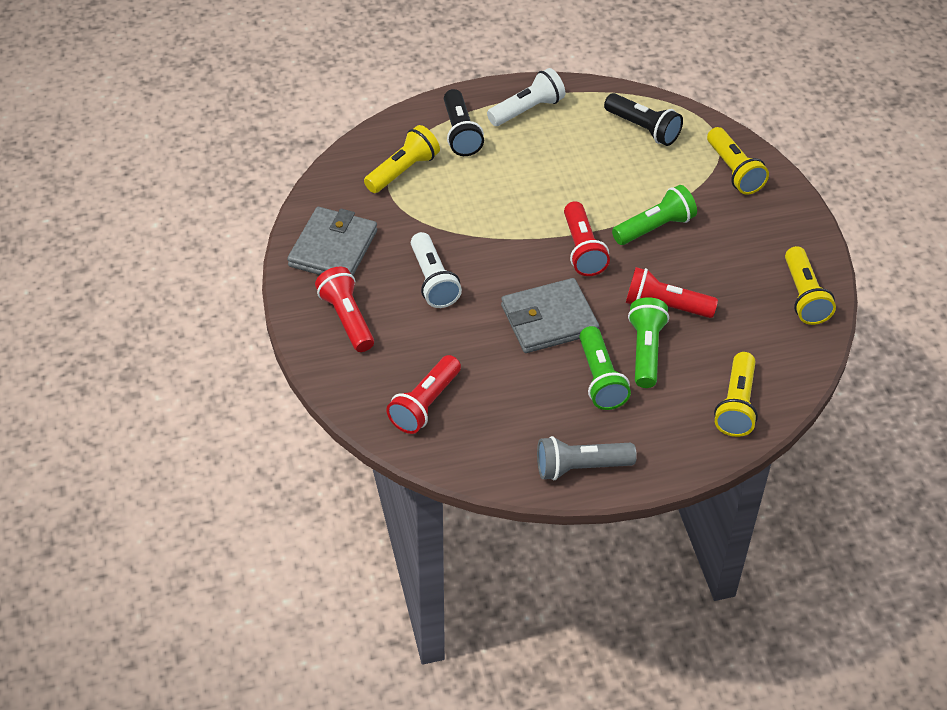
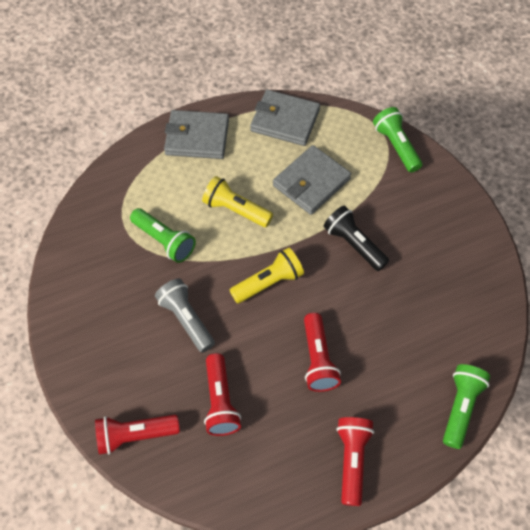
black flashlight: [444,89,484,156] [604,93,683,146] = 2 -> [324,206,389,271] = 1
grey wallet: [287,207,377,275] [501,278,599,353] = 2 -> [164,110,229,159] [250,90,320,146] [273,145,351,215] = 3
white flashlight: [411,232,462,308] [487,68,565,126] = 2 -> none = 0
yellow flashlight: [364,125,440,193] [707,127,769,195] [714,352,758,437] [785,246,836,325] = 4 -> [202,176,273,227] [230,247,304,303] = 2

